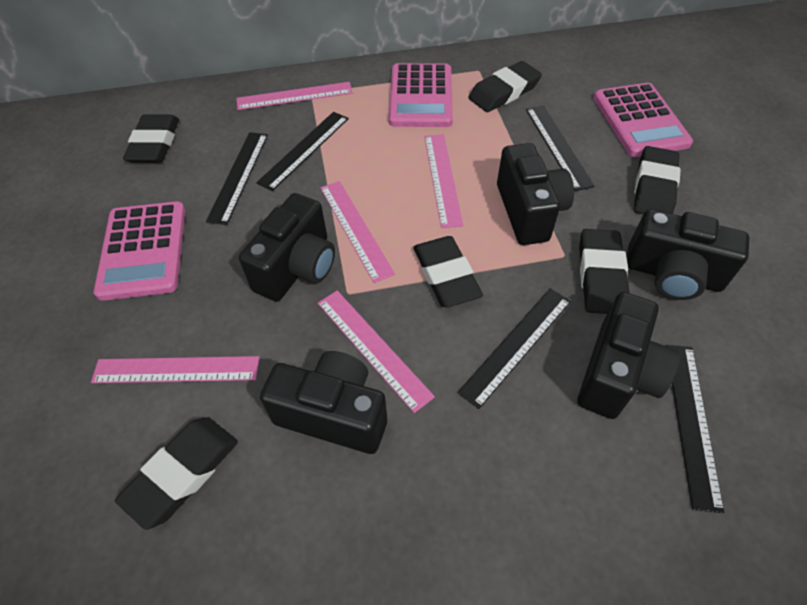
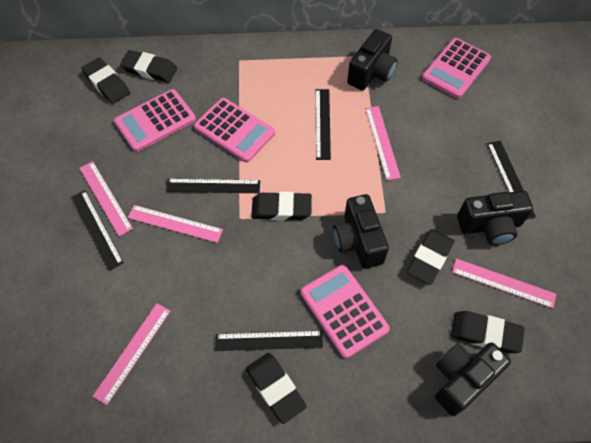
black camera: [239,193,335,302] [260,351,387,454] [497,143,574,245] [578,292,680,419] [626,209,749,300] = 5 -> [333,194,389,269] [347,29,398,91] [435,342,511,416] [457,191,533,245] = 4
pink calculator: [94,201,185,301] [389,63,453,127] [593,83,693,157] = 3 -> [114,89,196,152] [194,98,275,162] [300,265,390,359] [422,38,491,99] = 4

